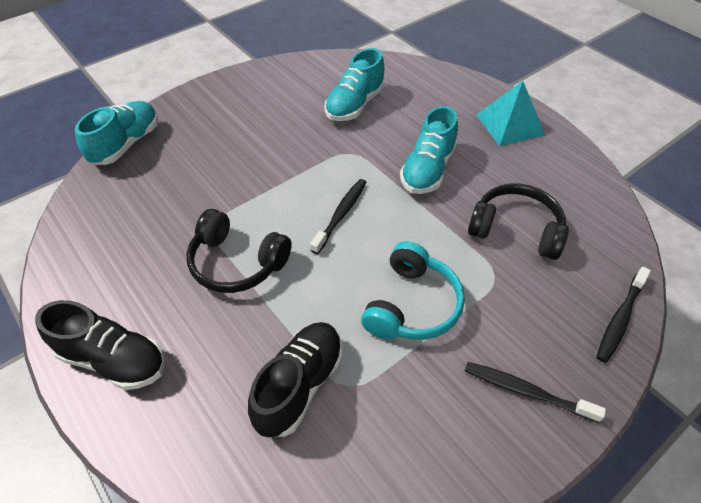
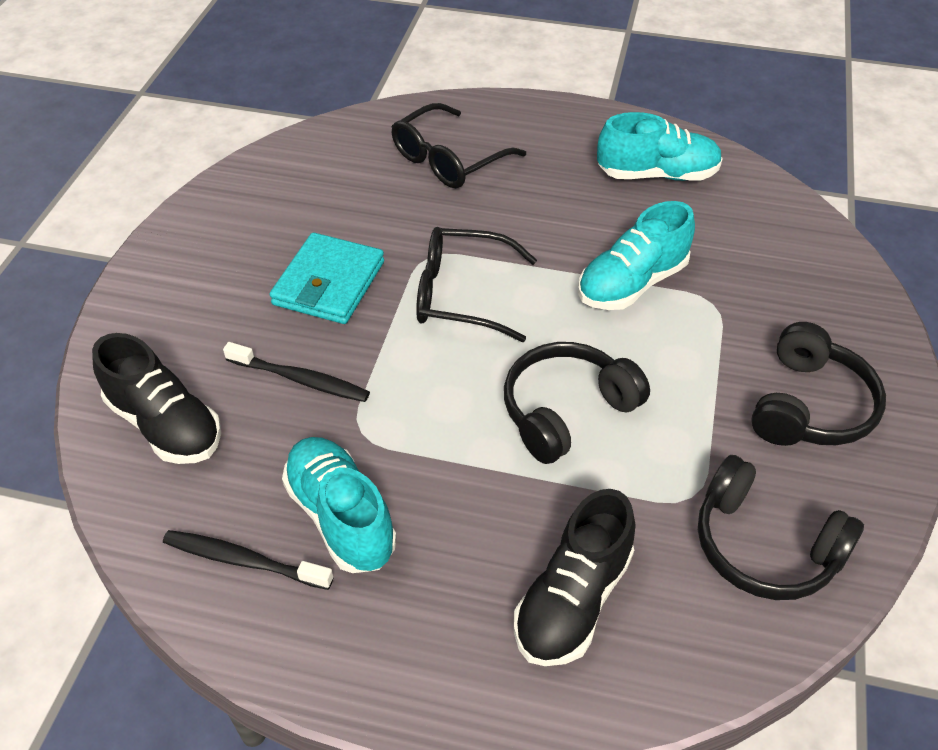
black glasses: none = 0 -> [391,103,526,188] [416,227,537,342] = 2
black headphones: [187,209,292,293] [468,183,569,260] = 2 -> [504,342,650,464] [698,455,864,600] [751,322,886,446] = 3
black toothbrush: [310,179,367,254] [465,362,606,423] [596,266,651,363] = 3 -> [163,530,333,590] [223,342,370,402] = 2
turquoise headphones: [361,241,465,340] = 1 -> none = 0
turquoise pyramid: [476,81,545,146] = 1 -> none = 0
turquoise wallet: none = 0 -> [270,233,384,324] = 1

